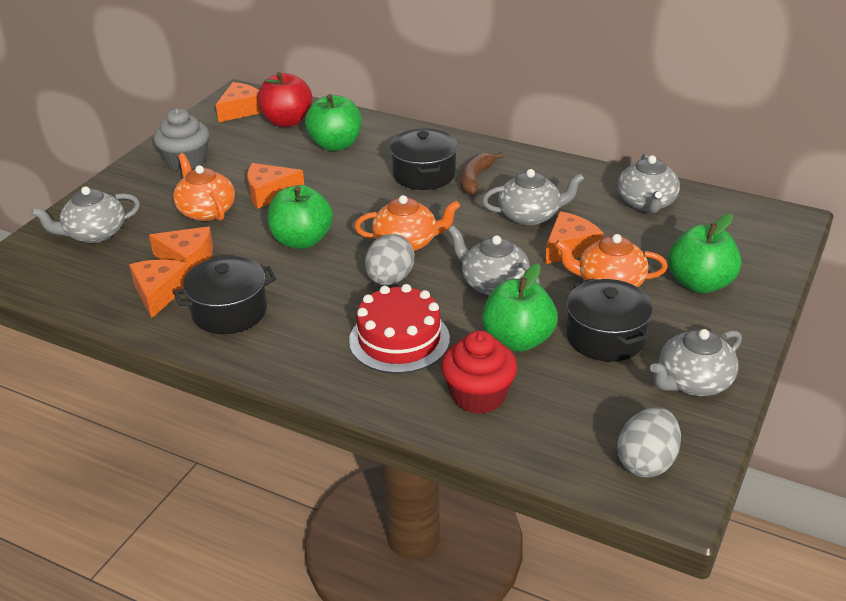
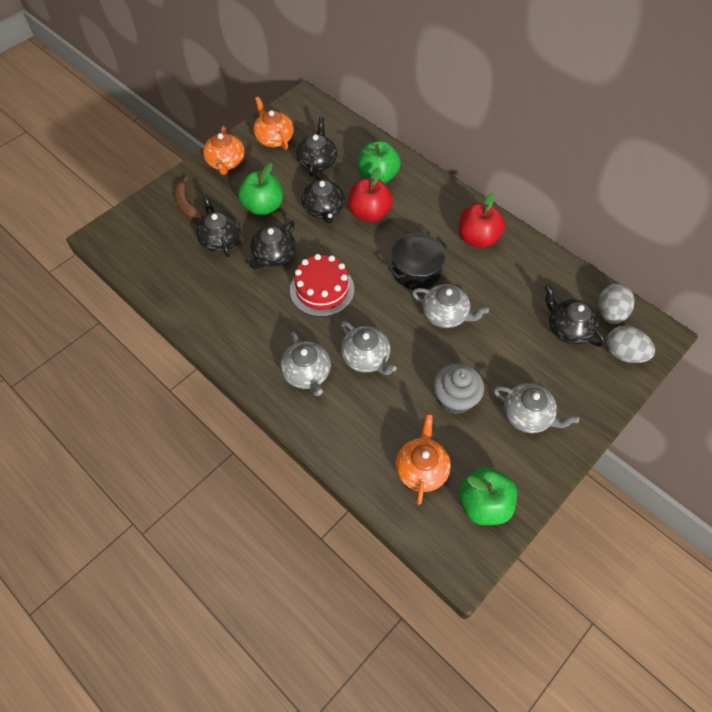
black pot: [173,256,276,334] [390,128,458,190] [567,278,653,362] = 3 -> [388,233,448,289] = 1
black teapot: none = 0 -> [196,194,241,257] [245,220,296,269] [296,117,337,177] [301,172,345,224] [545,285,605,347] = 5
green apple: [268,185,333,249] [305,94,362,151] [482,263,558,352] [668,214,741,293] = 4 -> [238,163,283,216] [358,141,401,184] [458,467,517,525] = 3
grey teapot: [31,186,140,243] [448,226,540,295] [482,169,584,226] [618,153,680,213] [650,329,742,396] = 5 -> [281,332,331,396] [341,321,397,375] [412,284,489,328] [493,383,579,433] = 4
orange cheese: [129,260,189,318] [149,226,213,271] [216,82,262,122] [247,163,304,208] [545,211,603,264] = 5 -> none = 0
red apple: [257,72,312,127] = 1 -> [348,167,393,222] [459,193,505,248] = 2
red cupcake: [441,330,517,414] = 1 -> none = 0

